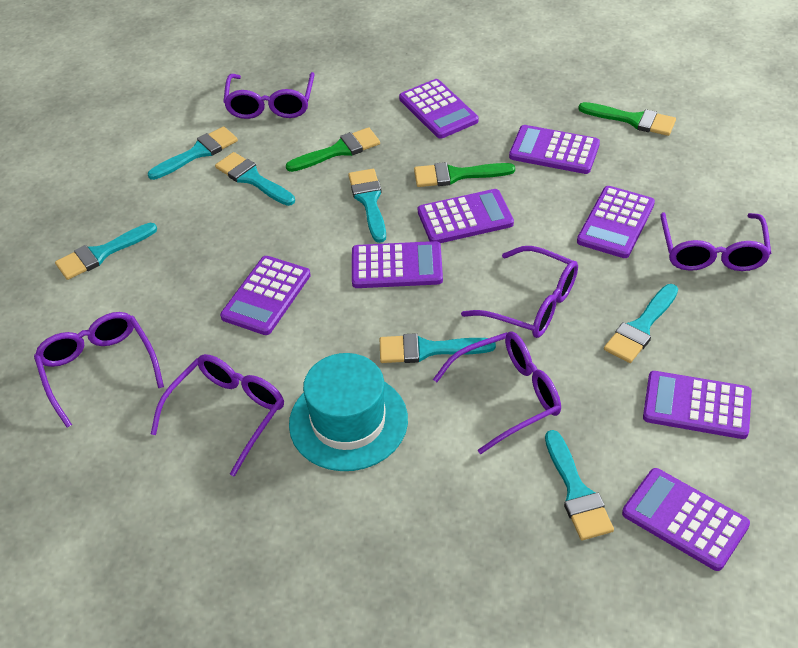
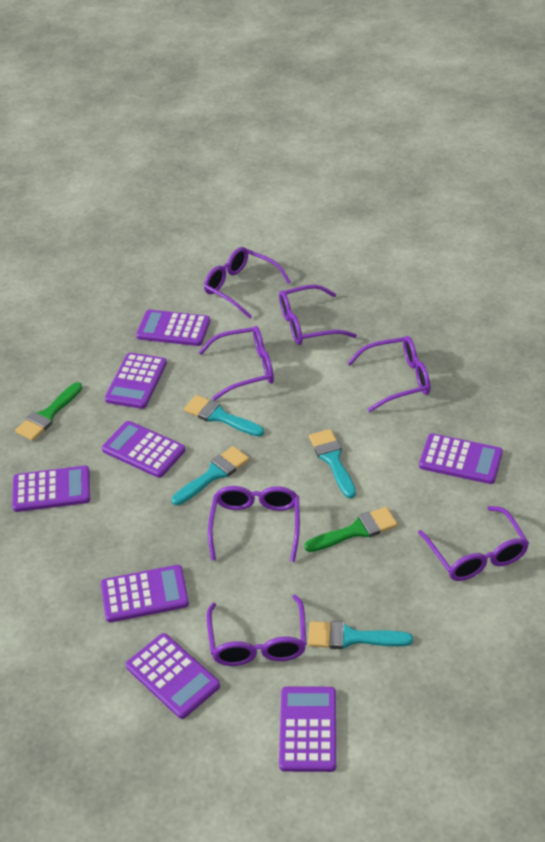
green brush: [286,127,380,172] [414,162,515,187] [578,102,676,136] = 3 -> [15,382,82,441] [304,507,398,552] = 2
purple glasses: [34,312,164,428] [151,354,284,477] [223,72,315,119] [433,331,561,454] [461,246,578,338] [660,212,771,271] = 6 -> [198,326,274,401] [204,247,291,319] [207,595,307,666] [208,486,300,562] [279,285,357,345] [348,336,430,412] [418,506,529,581] = 7
turquoise brush: [55,223,157,280] [148,126,238,180] [215,152,295,206] [348,169,386,243] [380,333,496,363] [545,430,614,540] [604,284,678,363] = 7 -> [172,446,249,505] [184,395,264,437] [308,621,413,649] [309,429,356,499] = 4
turquoise hat: [289,353,408,471] = 1 -> none = 0

